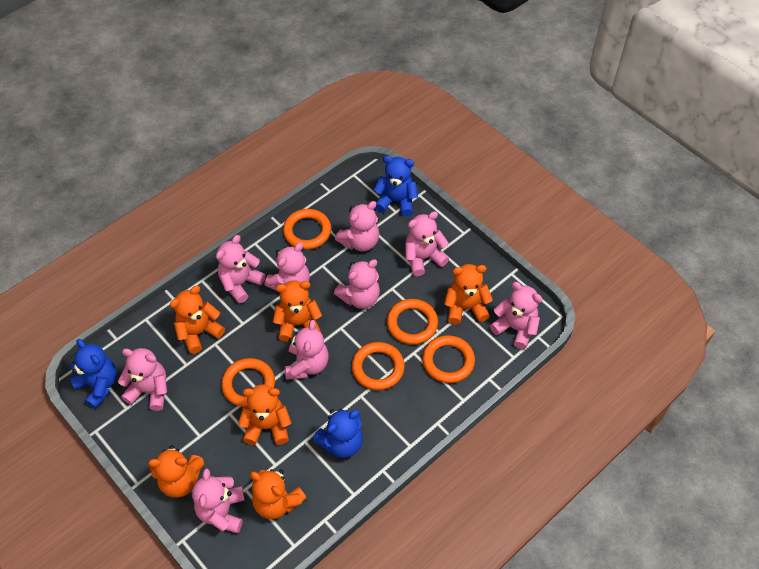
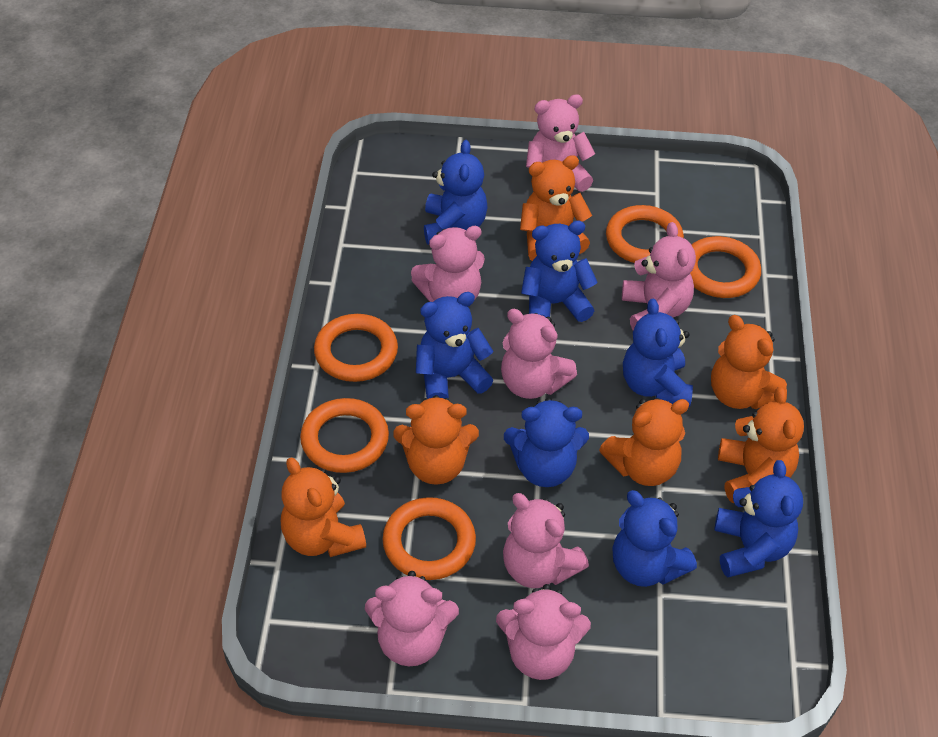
blue teddy bear: [70,339,117,409] [313,409,363,458] [373,156,418,217] = 3 -> [416,292,494,399] [424,140,488,244] [504,398,589,487] [521,221,598,322] [612,490,697,587] [623,299,693,407] [714,460,803,578] = 7
pink teddy bear: [118,348,167,411] [192,468,245,533] [216,235,266,304] [264,243,310,290] [285,320,329,380] [334,259,380,309] [335,201,380,251] [405,211,449,276] [490,282,542,349] = 9 -> [365,571,459,666] [411,226,485,302] [496,584,591,680] [501,309,577,399] [503,493,589,588] [526,94,595,192] [622,222,696,330] = 7

